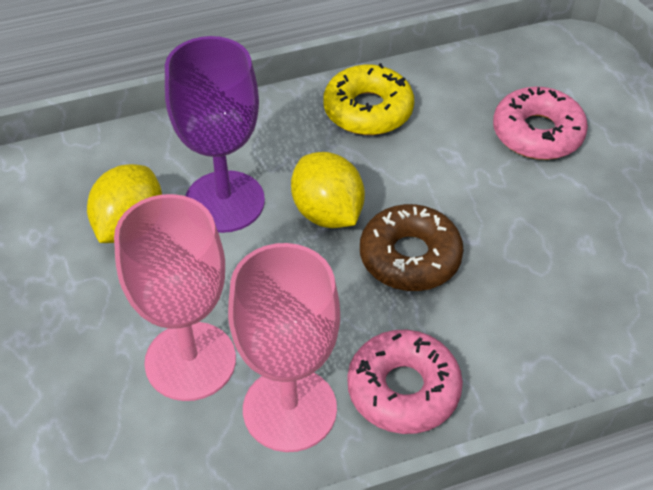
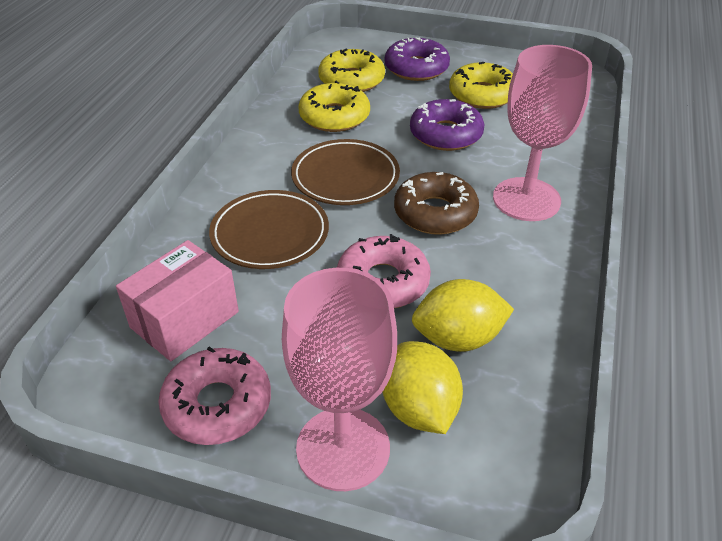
brown plate: none = 0 -> [209,190,329,269] [291,139,400,205] = 2
pink box: none = 0 -> [116,240,239,361] = 1
purple donut: none = 0 -> [385,37,450,81] [410,99,485,151] = 2
purple goblet: [165,36,265,233] = 1 -> none = 0
yellow donut: [323,63,414,135] = 1 -> [299,81,370,132] [318,49,385,92] [449,62,513,109] = 3

